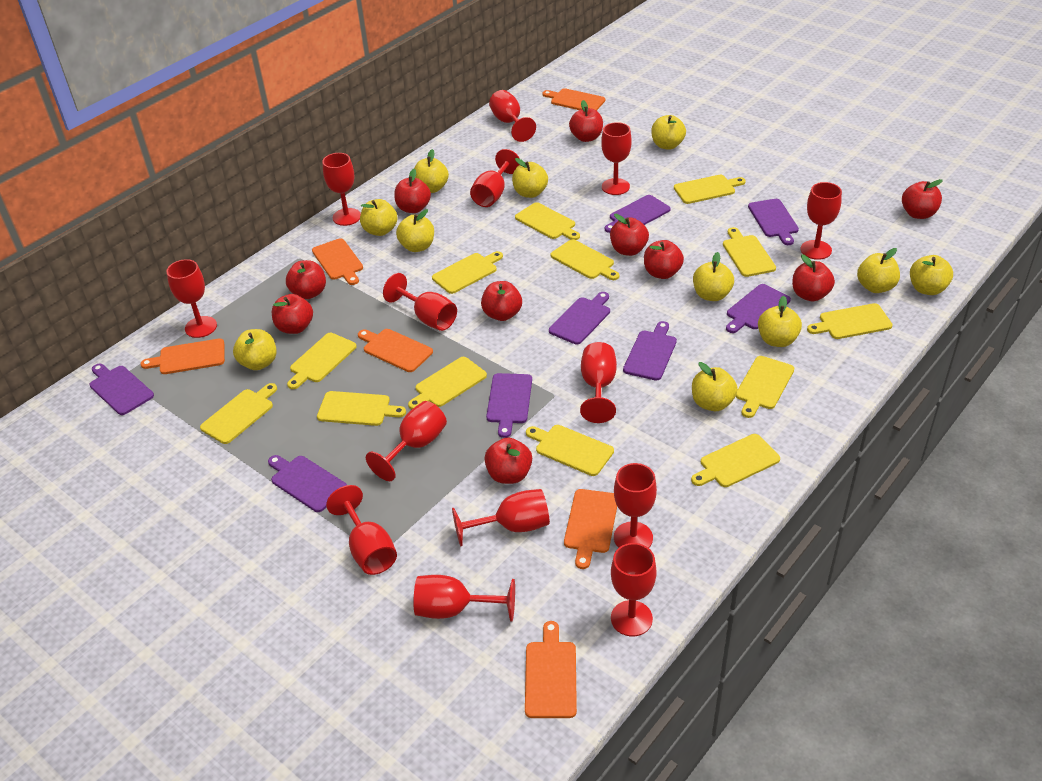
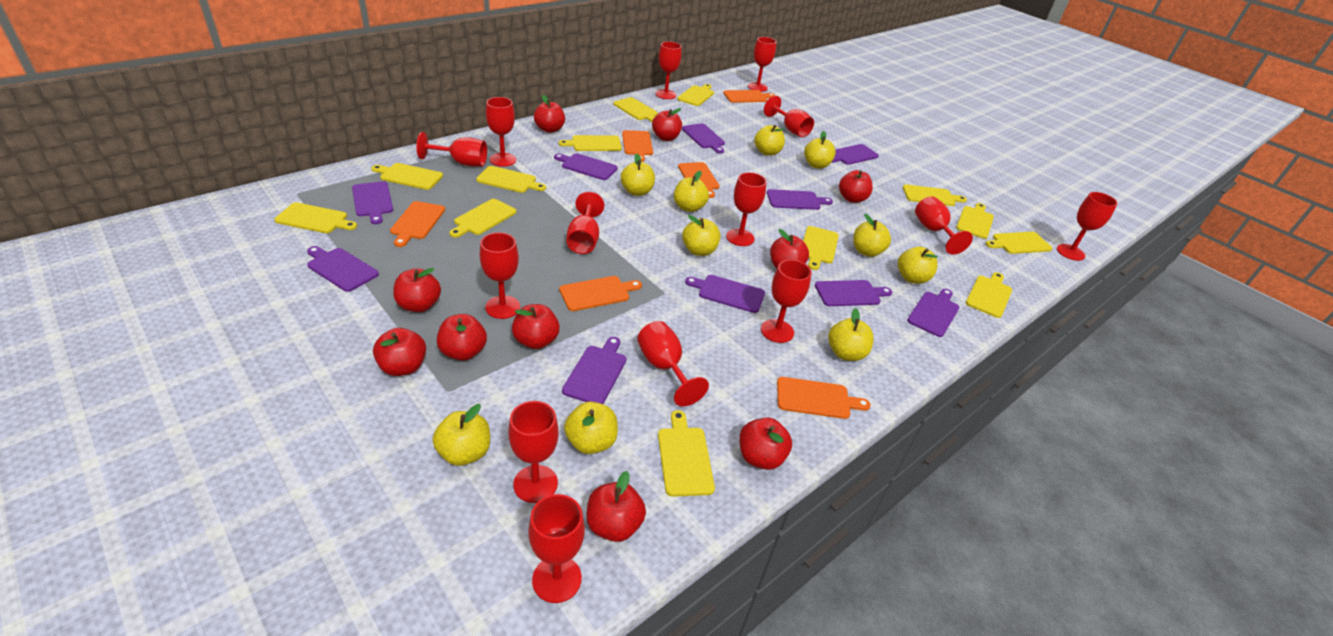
purple cutting board: [89,364,154,415] [268,455,347,512] [486,373,532,438] [549,292,610,345] [605,195,670,233] [623,321,677,381] [726,284,791,333] [748,199,799,245] = 8 -> [307,246,379,292] [352,181,393,224] [554,153,618,180] [562,337,626,404] [682,123,725,153] [685,275,765,313] [767,189,833,210] [815,280,892,306] [831,144,879,165] [907,289,959,337] = 10
yellow apple: [233,329,277,370] [360,199,398,236] [396,209,434,252] [414,149,449,193] [512,158,548,198] [651,115,686,150] [692,362,738,411] [693,252,734,301] [758,296,802,347] [857,248,900,293] [910,255,953,295] = 11 -> [433,404,490,466] [564,401,618,454] [621,154,655,196] [674,171,709,212] [682,215,720,256] [754,125,785,156] [804,131,836,169] [828,308,874,361] [853,214,891,257] [898,247,938,284] = 10

